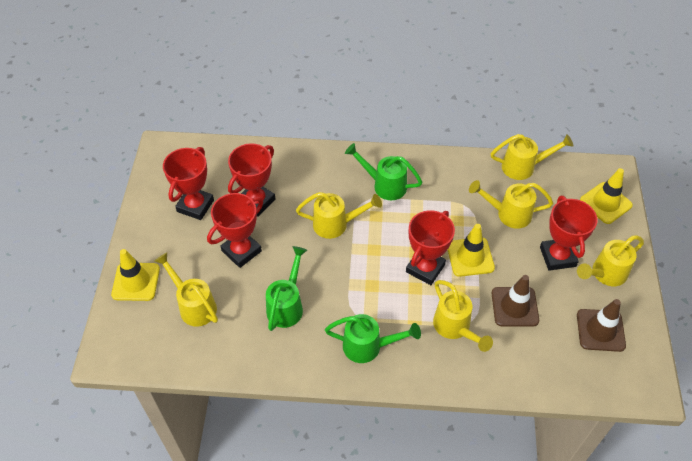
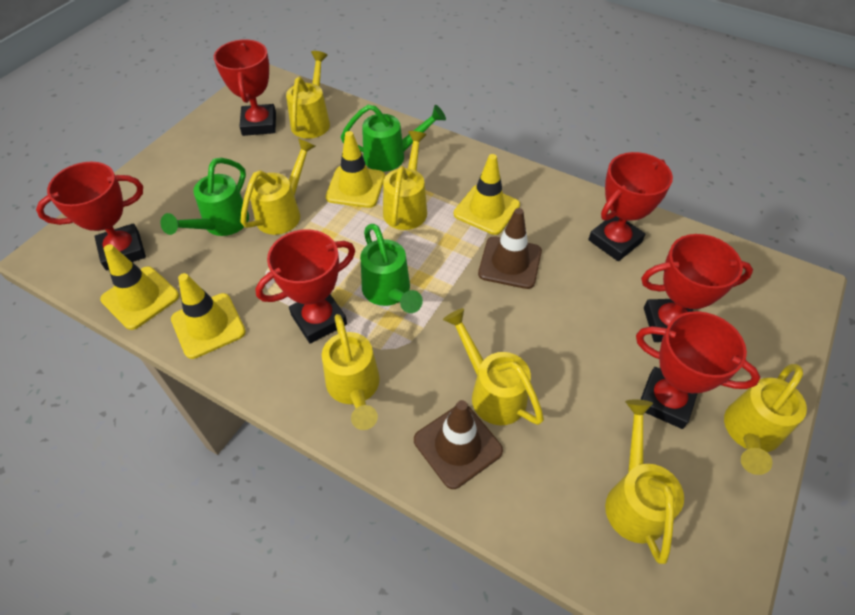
red trophy: [163,147,214,220] [207,193,263,268] [228,143,275,217] [406,210,455,285] [540,196,597,271] = 5 -> [36,162,146,270] [214,39,276,136] [255,229,355,343] [588,152,673,261] [636,311,760,429] [641,234,753,342] = 6
yellow traffic cone: [111,249,160,301] [448,224,495,277] [580,168,633,224] = 3 -> [100,244,179,330] [171,273,246,359] [326,131,385,208] [454,154,520,235] = 4
yellow watering can: [155,252,218,327] [296,192,382,239] [433,280,493,352] [469,180,553,229] [490,134,574,180] [577,235,644,286] = 6 -> [240,138,316,235] [286,51,330,139] [322,314,380,430] [383,131,427,230] [443,308,544,425] [605,399,684,564] [724,364,807,475] = 7

